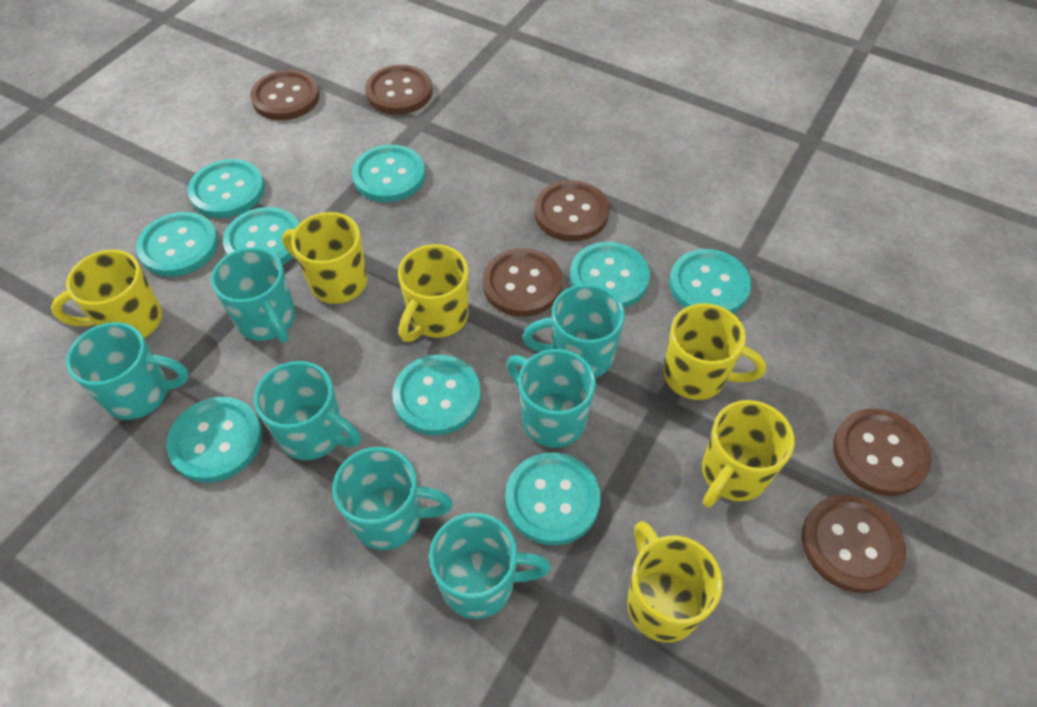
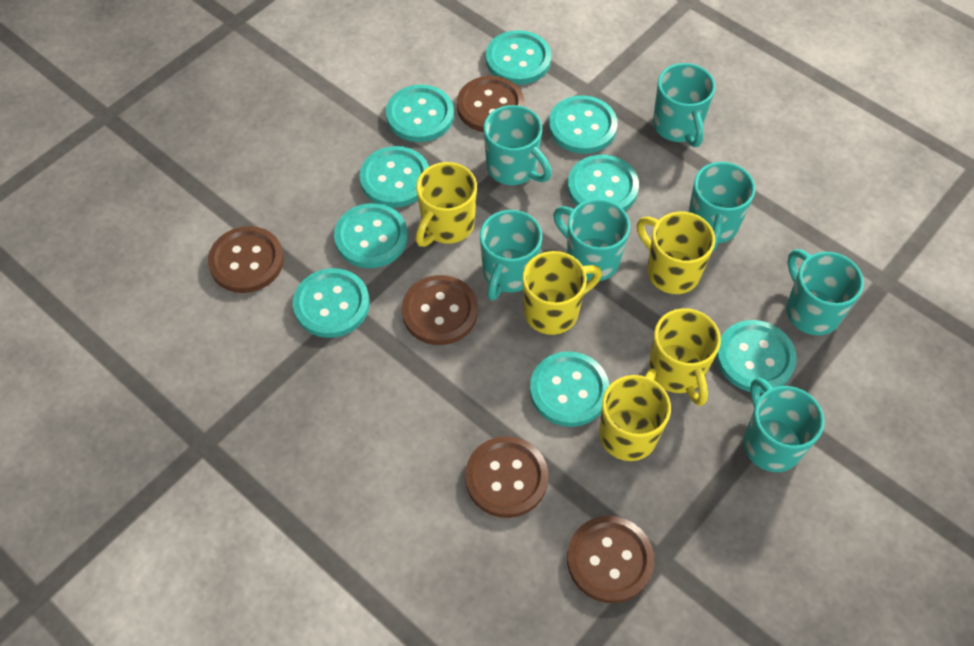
brown button: [250,70,320,120] [365,65,433,115] [482,248,562,317] [534,180,609,241] [801,495,906,593] [833,409,931,496] = 6 -> [208,226,284,293] [402,275,478,345] [457,76,524,132] [465,436,548,518] [567,516,654,603] = 5
yellow mug: [51,250,162,338] [282,212,367,304] [398,244,468,342] [627,521,723,642] [664,303,766,400] [702,400,795,507] = 6 -> [415,162,477,247] [523,251,602,335] [599,368,671,461] [637,212,715,294] [649,308,721,406] = 5

